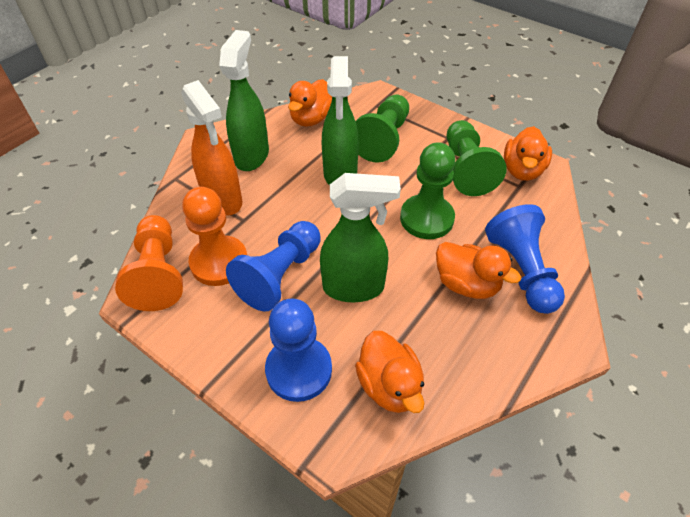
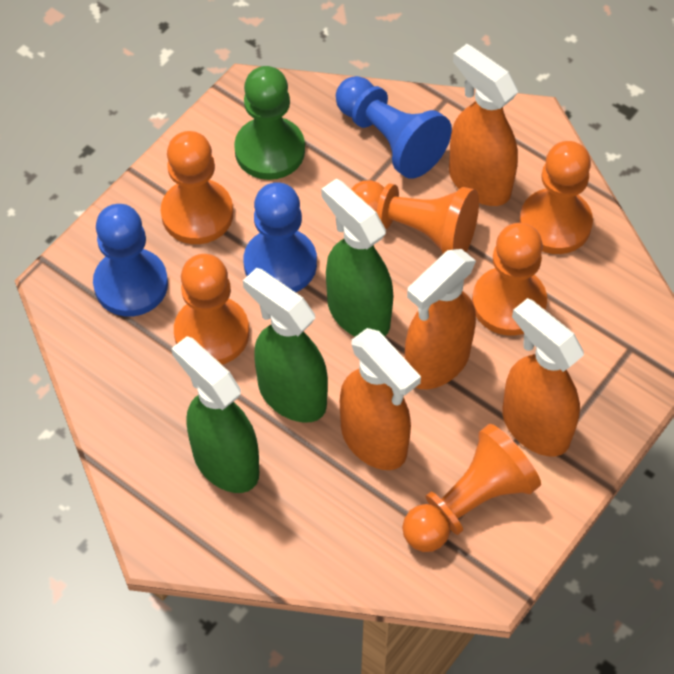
green pawn: [356,95,409,163] [400,142,456,239] [447,120,507,196] = 3 -> [234,66,305,180] = 1
orange duck: [288,79,332,127] [355,331,424,413] [436,242,521,299] [504,126,552,181] = 4 -> none = 0
orange pawn: [115,215,183,311] [182,187,247,286] = 2 -> [161,131,233,244] [174,254,249,365] [351,180,479,254] [402,424,541,552] [472,223,547,336] [519,141,593,254] = 6
orange spray bottle: [181,80,242,216] = 1 -> [340,328,421,470] [405,249,476,389] [449,44,518,206] [502,298,584,457] = 4

